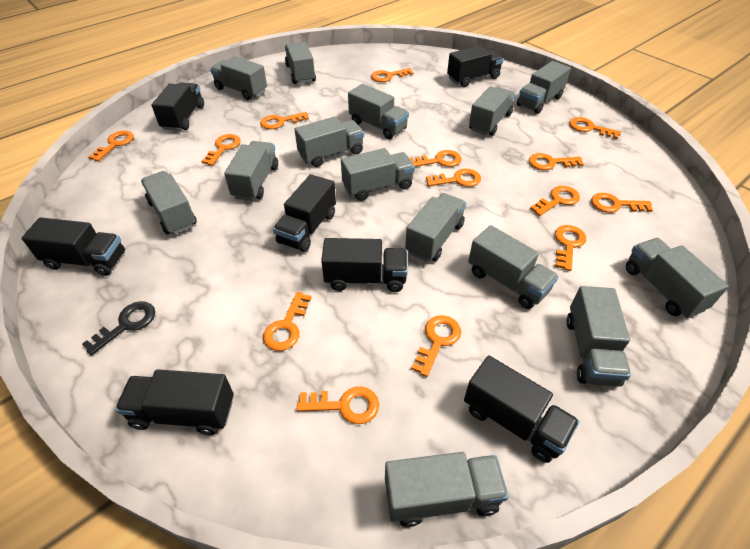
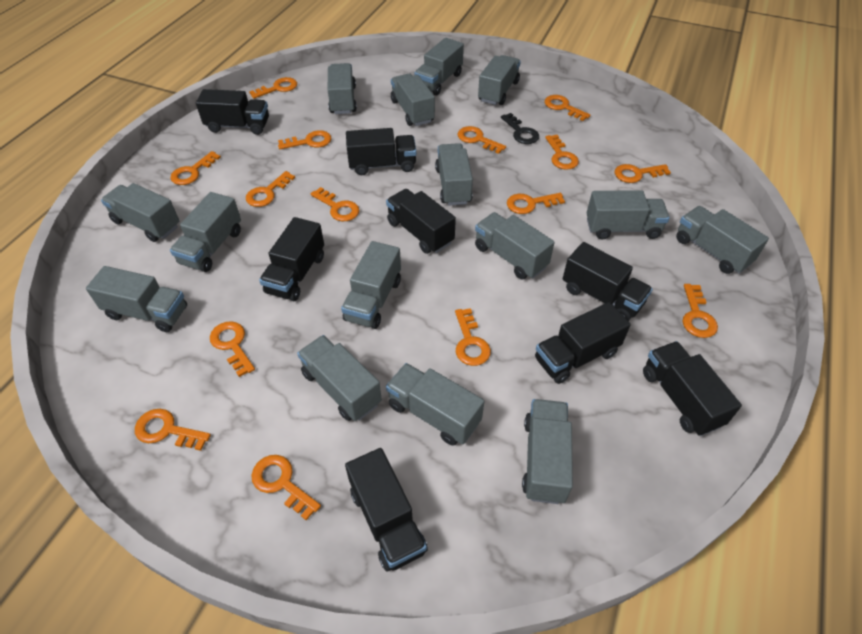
black truck: [21,217,125,276] [115,369,234,435] [151,82,204,131] [273,174,336,252] [321,238,408,292] [447,46,504,87] [464,356,579,463] = 7 -> [196,89,269,135] [259,217,324,301] [345,448,428,572] [346,128,416,175] [386,189,456,254] [535,302,631,384] [563,242,653,321] [643,341,742,436] = 8
grey truck: [141,171,197,235] [210,57,267,100] [224,141,278,201] [285,42,316,84] [294,117,364,167] [341,148,415,201] [348,84,409,139] [385,452,509,527] [405,193,466,262] [468,225,559,309] [469,87,515,136] [517,61,571,114] [566,286,631,387] [626,238,729,319] = 14 -> [86,266,187,332] [101,183,179,242] [170,192,241,272] [297,335,382,421] [327,63,357,114] [341,241,401,329] [386,363,484,446] [391,74,435,126] [414,38,464,95] [435,143,473,205] [475,212,555,280] [478,55,521,105] [522,399,573,504] [587,190,670,239] [676,206,769,274] = 15
orange key: [88,131,134,162] [201,134,241,166] [260,112,309,129] [263,292,312,351] [297,387,379,424] [371,68,413,82] [409,150,462,167] [411,315,461,377] [426,169,481,187] [529,153,584,170] [530,186,580,216] [555,225,586,271] [569,117,621,139] [591,193,653,213] = 14 -> [135,409,211,451] [170,151,221,185] [210,321,255,377] [246,171,295,207] [249,77,297,99] [252,455,321,520] [278,130,331,149] [311,187,359,221] [455,308,491,366] [458,126,506,154] [507,193,565,214] [545,95,591,121] [545,135,579,170] [615,164,671,183] [683,284,718,338] = 15

